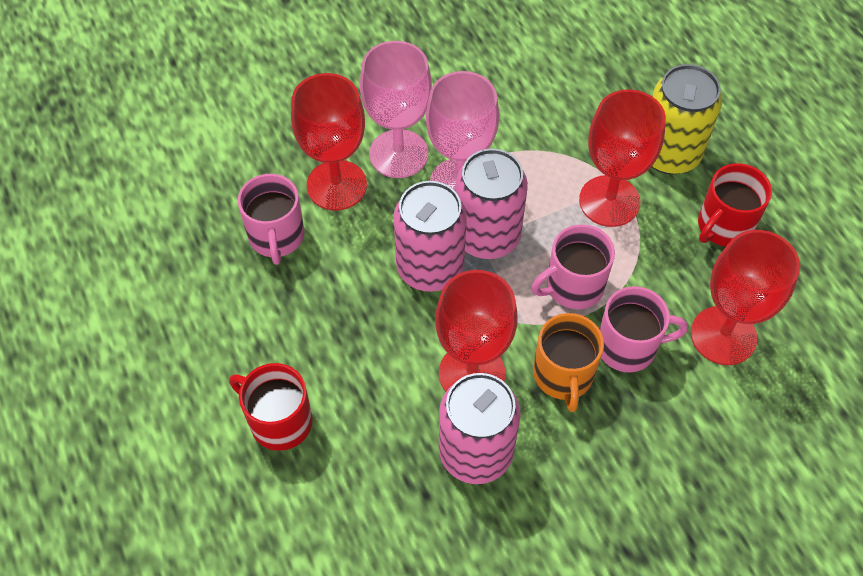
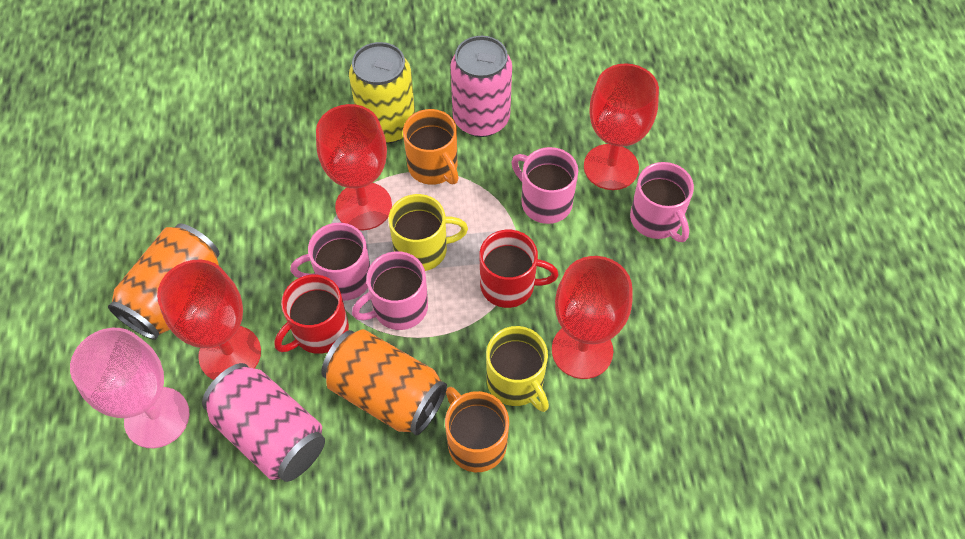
orange can: none = 0 -> [108,223,220,340] [321,329,447,435] = 2
orange mug: [533,313,604,412] = 1 -> [403,109,459,185] [445,387,509,472] = 2
pink can: [394,181,467,292] [439,373,521,484] [456,149,528,259] = 3 -> [202,363,325,482] [450,36,512,137] = 2
pink goblet: [360,41,432,178] [426,71,499,192] = 2 -> [70,328,189,448] = 1
pink mug: [238,174,304,265] [531,224,615,309] [600,286,688,373] = 3 -> [291,223,370,301] [352,251,428,330] [512,147,578,224] [630,162,694,242] = 4
yellow mug: none = 0 -> [388,194,468,271] [486,326,549,412] = 2

